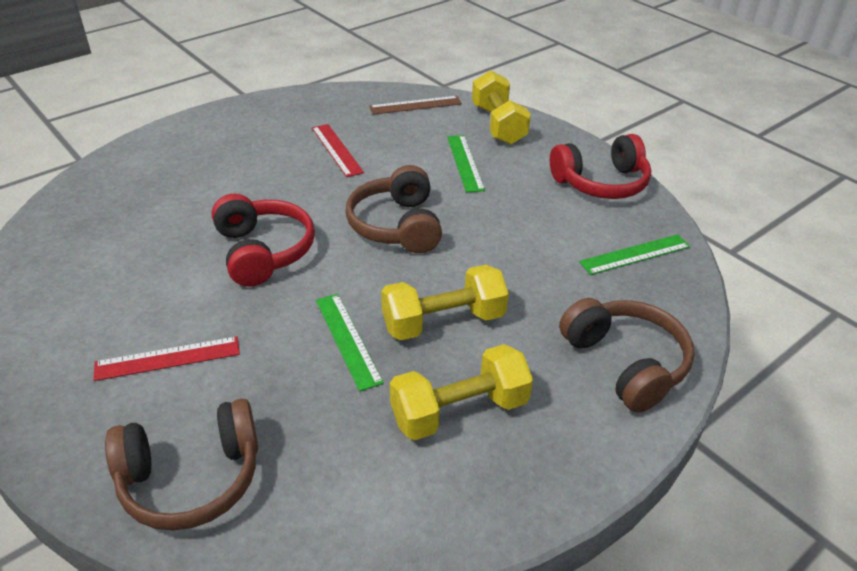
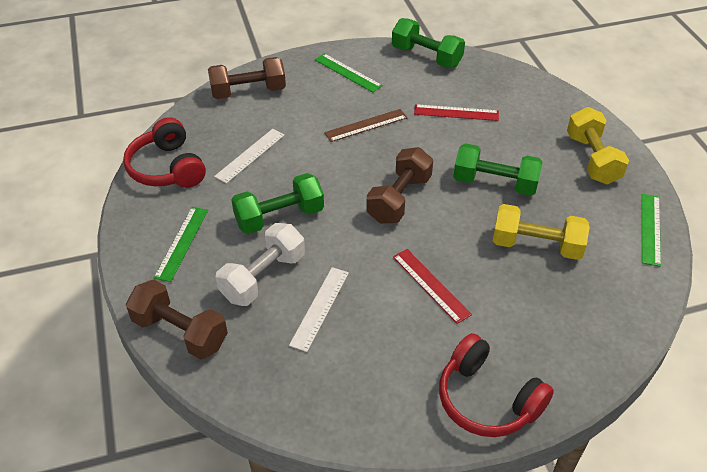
brown dumbbell: none = 0 -> [126,280,228,359] [208,57,286,99] [366,147,433,224] = 3
brown headphones: [105,399,258,531] [345,165,442,253] [559,298,694,413] = 3 -> none = 0
green dumbbell: none = 0 -> [231,173,324,234] [392,18,465,68] [453,143,543,196] = 3
white dumbbell: none = 0 -> [216,223,305,306] = 1
white ruler: none = 0 -> [214,129,285,184] [289,267,349,352] = 2
yellow dumbbell: [381,264,509,340] [390,344,533,440] [472,70,531,145] = 3 -> [493,204,590,260] [567,107,629,184] = 2

